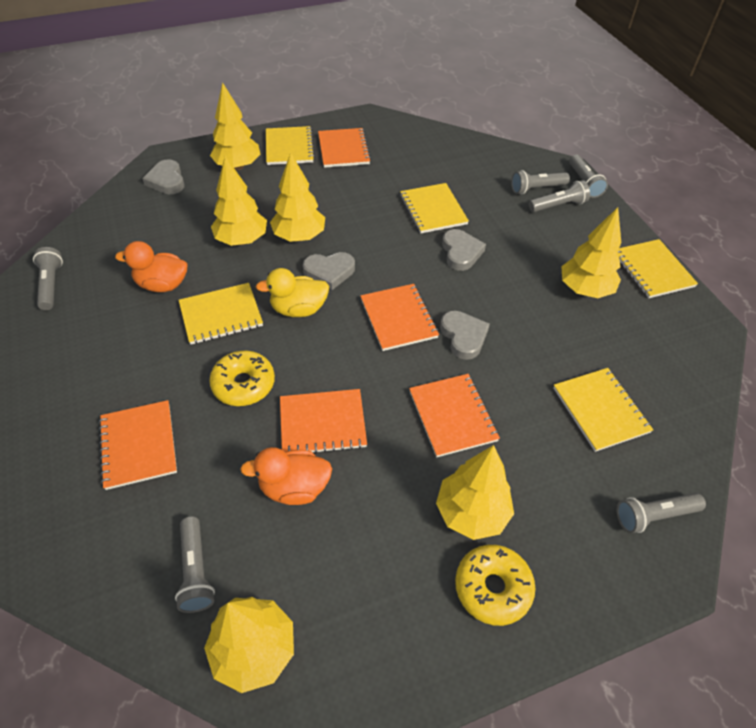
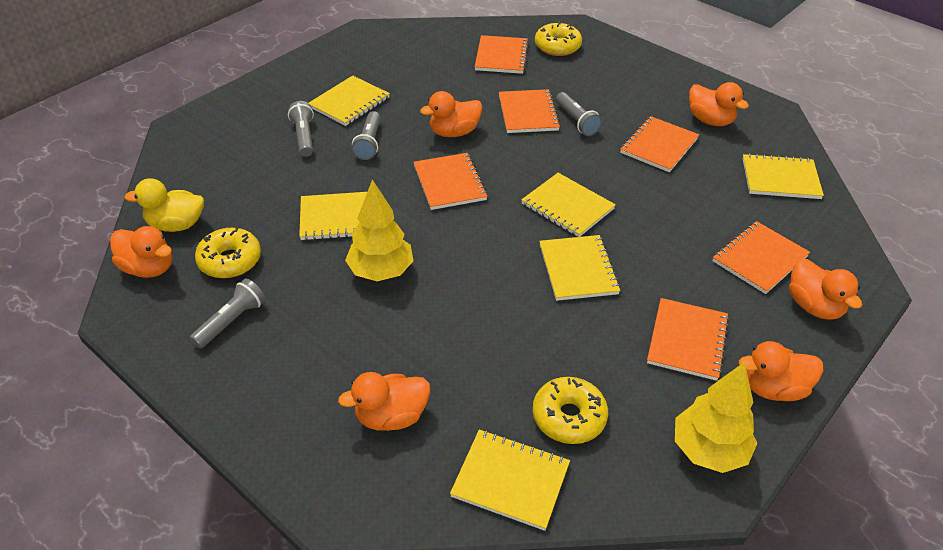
grey flashlight: [33,247,63,310] [175,516,215,613] [511,170,570,194] [529,180,590,212] [569,154,608,198] [617,493,706,533] = 6 -> [190,278,265,349] [288,101,314,157] [352,111,381,160] [556,92,602,136] = 4
grey heart: [142,159,185,194] [303,252,355,290] [440,311,490,360] [442,229,486,271] = 4 -> none = 0
orange duck: [115,241,187,292] [240,447,332,505] = 2 -> [110,226,172,278] [338,372,430,431] [420,91,483,137] [689,82,749,126] [739,341,823,401] [789,259,862,320] = 6
orange notebook: [99,400,177,490] [280,389,367,454] [318,128,371,168] [360,284,439,351] [409,374,500,457] = 5 -> [413,153,488,210] [475,35,529,74] [499,89,561,133] [620,116,699,172] [647,298,729,381] [712,221,810,294] = 6
yellow donut: [209,351,275,406] [455,545,535,626] = 2 -> [195,227,261,278] [533,377,608,444] [535,22,582,56] = 3
yellow notebook: [179,283,263,345] [266,126,315,165] [400,183,469,233] [553,368,653,452] [617,239,698,298] = 5 -> [299,192,367,241] [309,75,390,126] [450,430,570,531] [521,173,616,237] [539,235,621,301] [742,154,824,199] = 6
yellow tree: [204,597,294,693] [210,82,261,170] [211,156,267,246] [270,152,325,242] [436,445,514,540] [561,207,621,298] = 6 -> [345,179,413,281] [675,362,757,473] = 2

